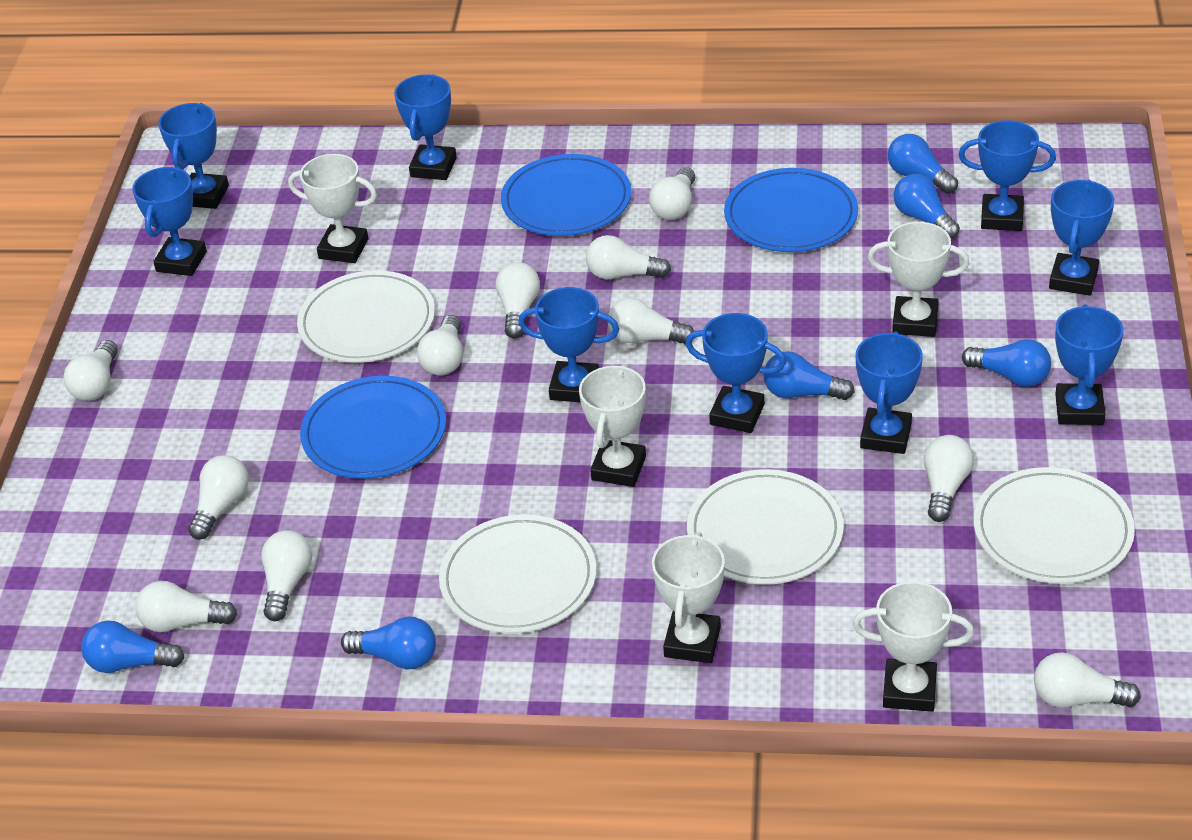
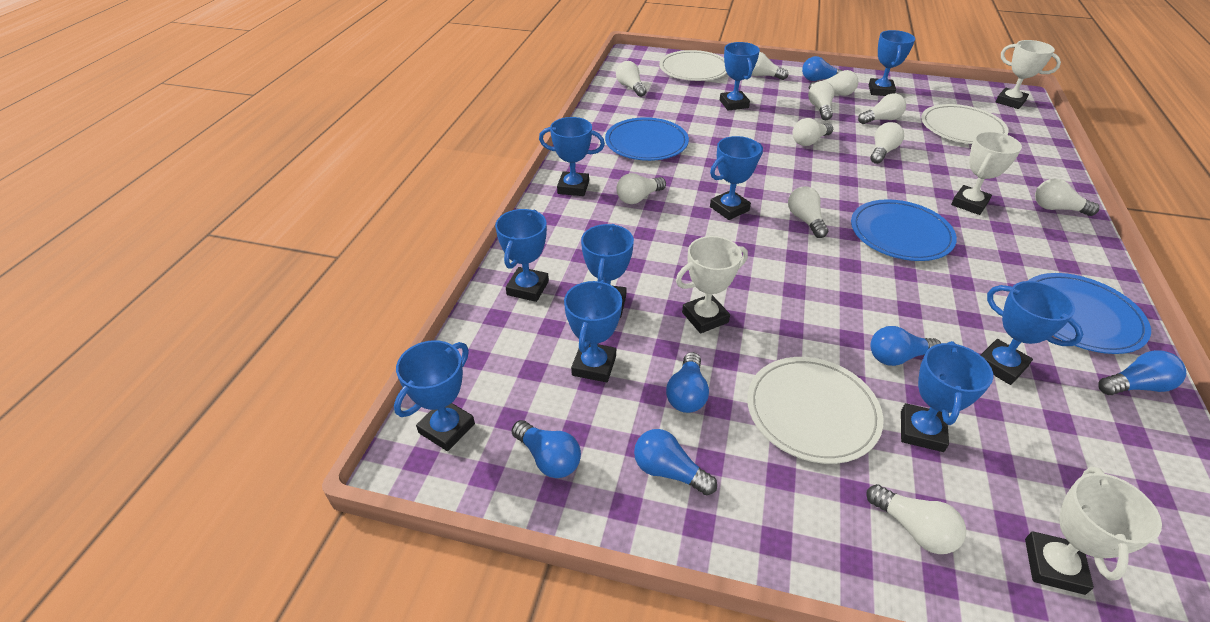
blue trophy: [132,166,207,276] [158,103,229,209] [394,74,457,180] [518,287,619,402] [685,313,786,433] [856,332,923,454] [959,120,1056,231] [1049,180,1114,296] [1055,305,1123,425] = 9 -> [394,340,475,451] [495,209,549,302] [539,117,605,196] [564,280,622,382] [581,224,634,318] [710,136,763,220] [720,42,760,110] [869,30,915,96] [901,341,993,452] [981,281,1084,385] = 10
white plate: [297,270,435,363] [439,514,597,634] [687,469,844,585] [974,467,1135,584] = 4 -> [659,50,727,81] [747,357,883,464] [921,104,1009,144] = 3
white trophy: [288,154,377,263] [579,364,646,487] [652,532,725,663] [853,582,974,712] [868,222,969,337] = 5 -> [676,236,748,333] [951,132,1022,215] [996,40,1061,109] [1025,466,1162,595] = 4

